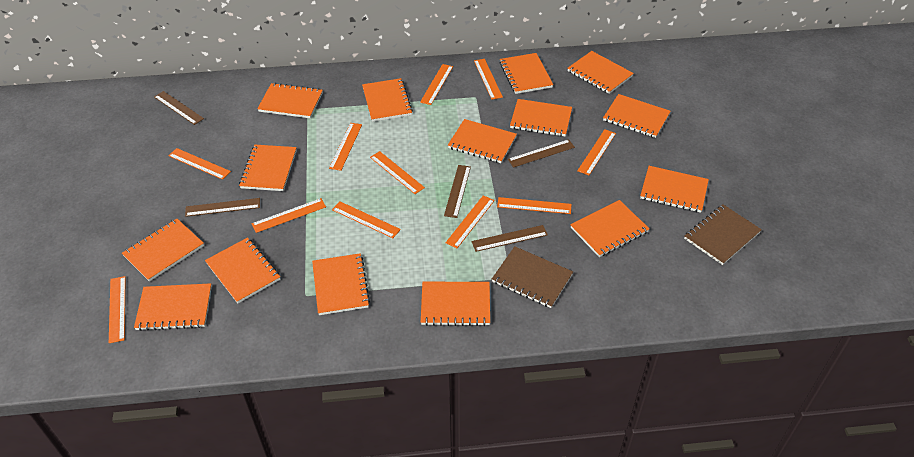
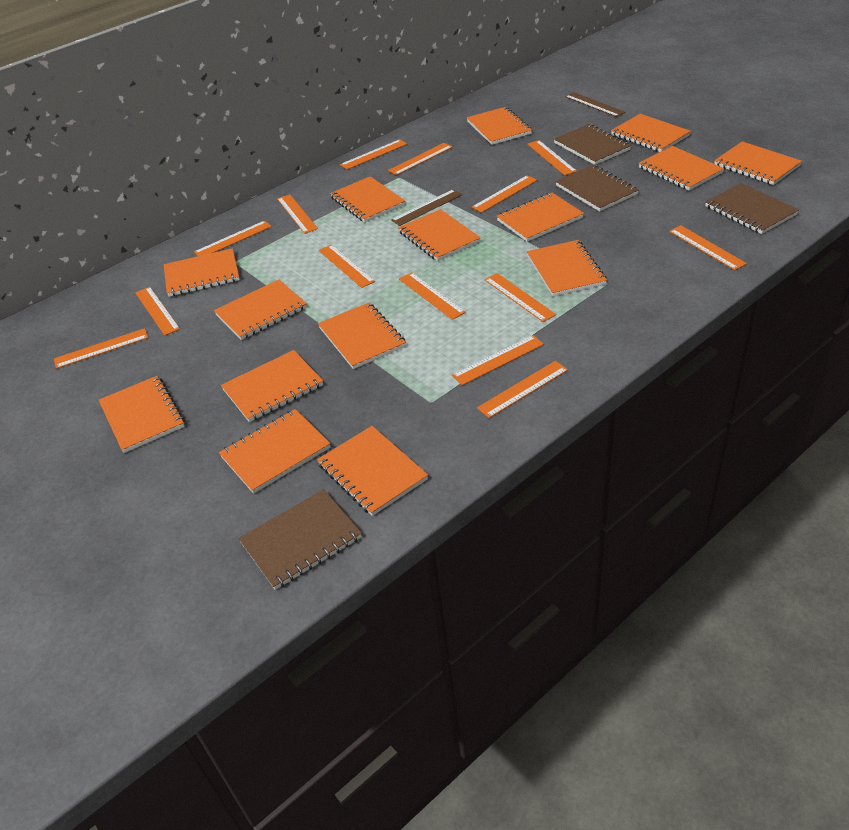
brown notebook: [492,246,573,308] [684,204,762,265] = 2 -> [238,489,362,590] [554,124,631,165] [555,165,639,212] [705,183,799,234] = 4
brown ruler: [154,91,204,125] [185,198,260,217] [444,165,471,218] [472,225,548,252] [508,139,575,168] = 5 -> [391,189,462,226] [565,92,625,117] = 2
orange ruler: [109,276,126,343] [168,148,231,180] [252,198,326,233] [329,123,362,171] [332,202,401,238] [370,151,425,194] [420,64,453,105] [445,195,495,248] [474,59,503,99] [497,197,572,214] [577,129,616,175] = 11 -> [54,328,148,369] [135,287,180,336] [194,221,272,256] [277,194,318,234] [319,244,375,288] [340,139,407,170] [388,143,453,175] [399,272,466,320] [452,335,544,385] [471,175,537,213] [477,361,568,418] [484,273,556,322] [527,140,577,176] [669,225,747,270] = 14

